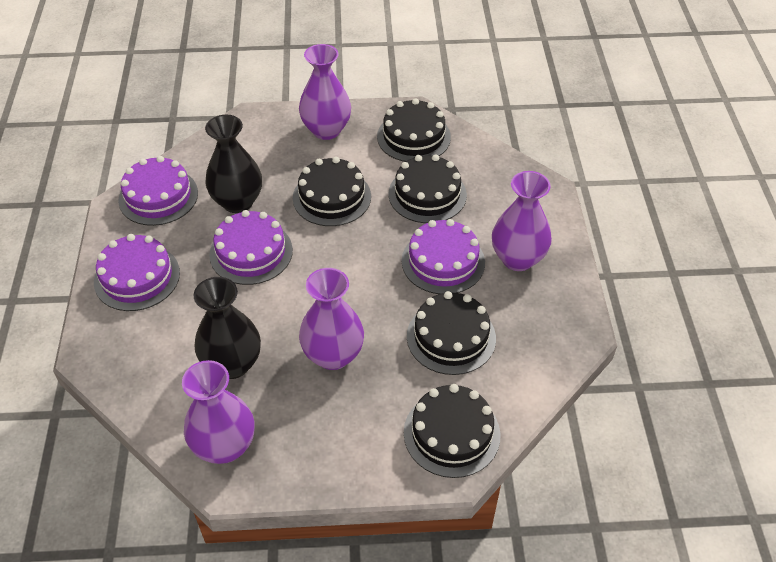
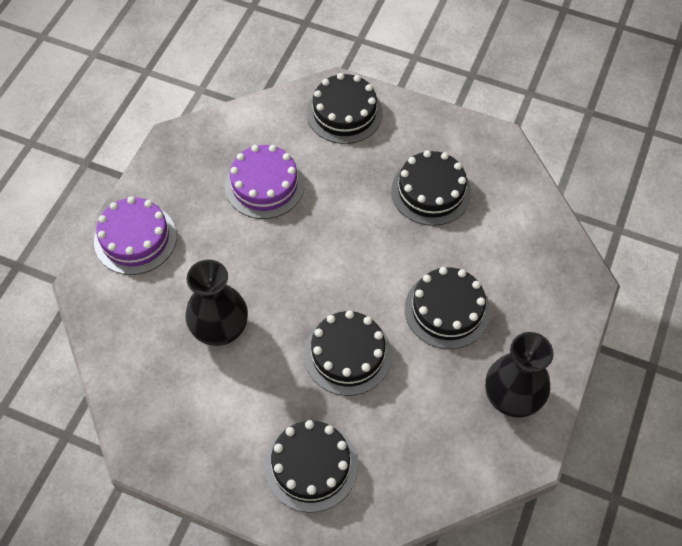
purple cake: [94,234,180,311] [118,156,198,226] [209,210,293,285] [402,219,485,294] = 4 -> [94,196,177,275] [225,145,304,219] = 2
purple vase: [182,360,254,464] [299,44,351,140] [299,268,364,370] [492,171,552,271] = 4 -> none = 0

